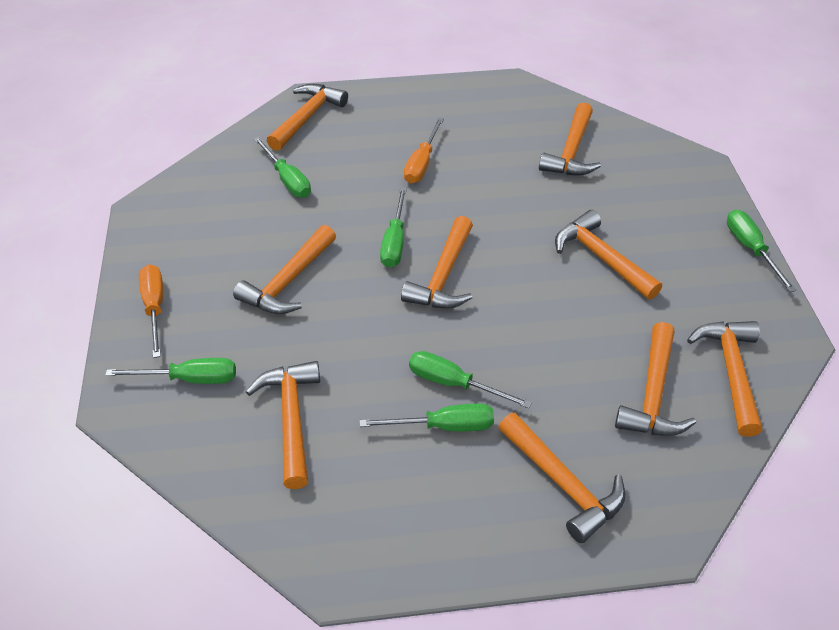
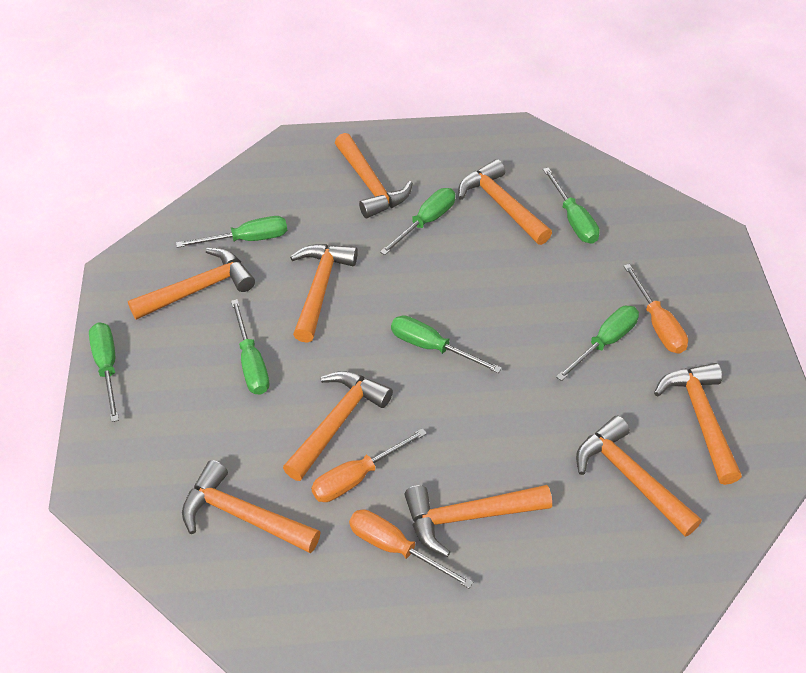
green screwdriver: [105,358,236,384] [254,137,311,198] [359,403,494,431] [380,187,407,268] [409,351,532,408] [727,210,796,292] = 6 -> [89,322,119,422] [176,216,287,248] [231,299,269,395] [380,188,455,255] [391,315,502,373] [543,168,600,244] [556,306,639,381] = 7
orange screwdriver: [139,264,163,358] [404,118,444,184] = 2 -> [311,428,427,502] [349,509,473,589] [624,264,688,354] = 3

